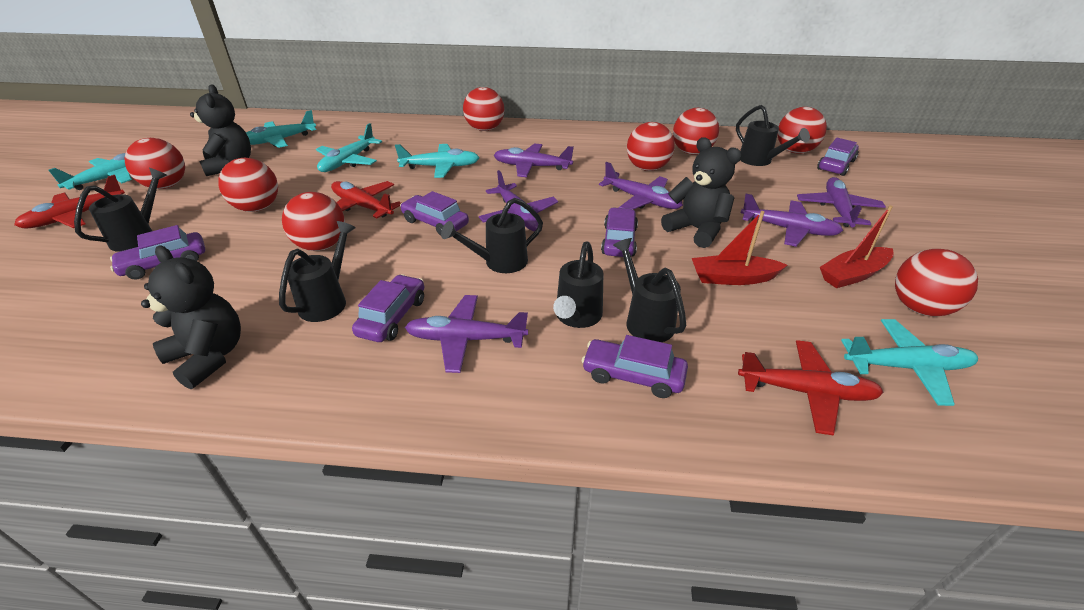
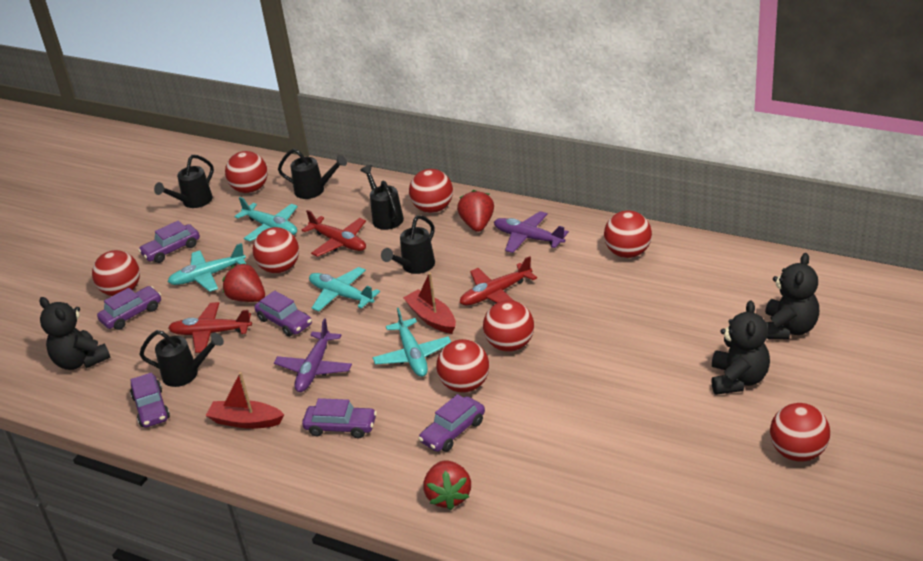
black watering can: [74,168,167,252] [279,221,356,322] [441,198,543,273] [553,242,603,328] [613,238,686,342] [736,105,810,166] = 6 -> [139,330,224,387] [154,155,214,208] [278,149,347,199] [360,165,404,230] [381,215,435,274] = 5
purple plane: [405,295,528,373] [479,170,558,232] [494,143,574,177] [599,162,683,209] [741,194,843,247] [797,177,886,227] = 6 -> [274,319,352,392] [494,211,569,253] = 2
red strawberry: none = 0 -> [222,263,265,302] [423,460,471,510] [457,190,494,232] = 3
turquoise plane: [48,153,132,190] [246,110,316,148] [316,123,382,172] [395,144,480,178] [841,319,978,406] = 5 -> [168,243,246,292] [234,197,298,242] [309,267,380,311] [373,308,451,377] = 4

